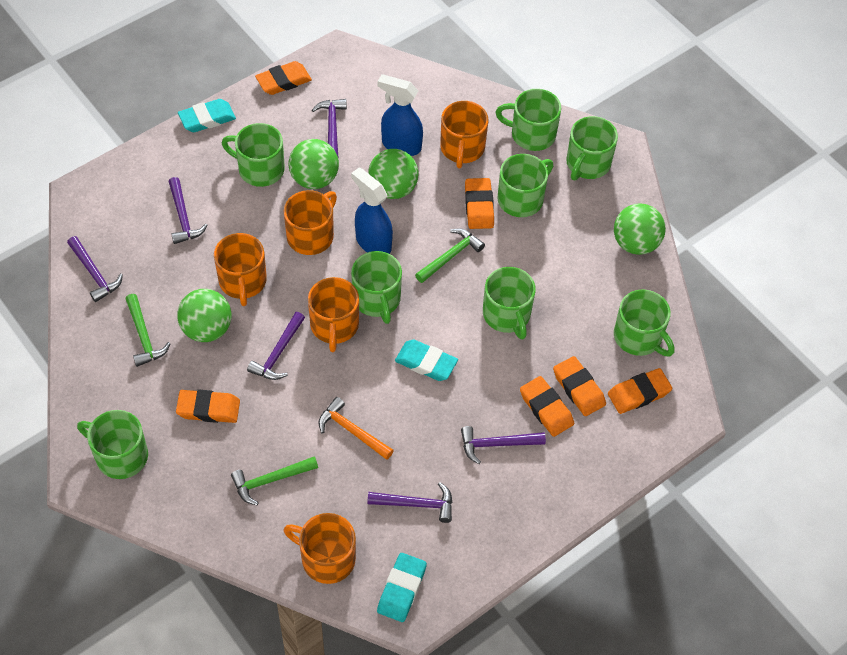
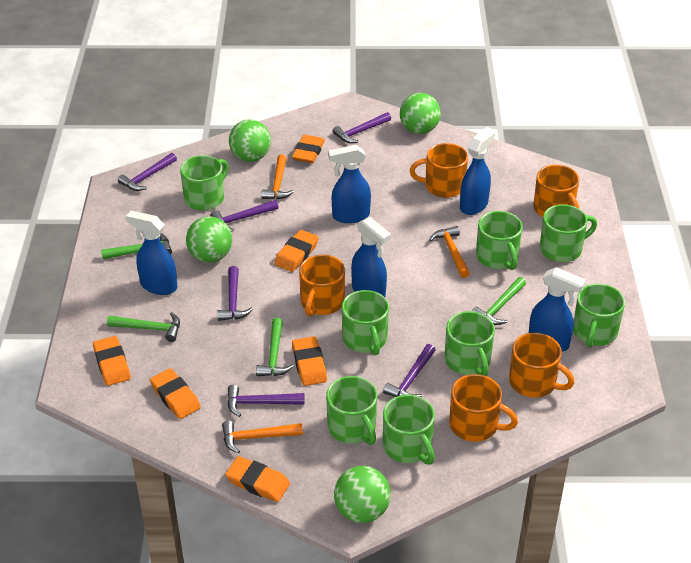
blue spray bottle: [351,167,393,254] [377,74,423,156] = 2 -> [126,211,177,295] [328,145,371,223] [351,217,391,297] [460,127,495,215] [529,267,586,352] = 5
green hammer: [126,294,170,367] [231,457,318,505] [415,228,485,283] = 3 -> [101,233,172,259] [107,312,180,342] [256,318,294,376] [472,277,526,325] = 4
orange hammer: [319,397,394,460] = 1 -> [222,420,303,454] [261,155,294,199] [429,226,470,278] = 3
turquoise eraser: [178,99,236,132] [377,553,427,622] [395,340,458,381] = 3 -> none = 0

